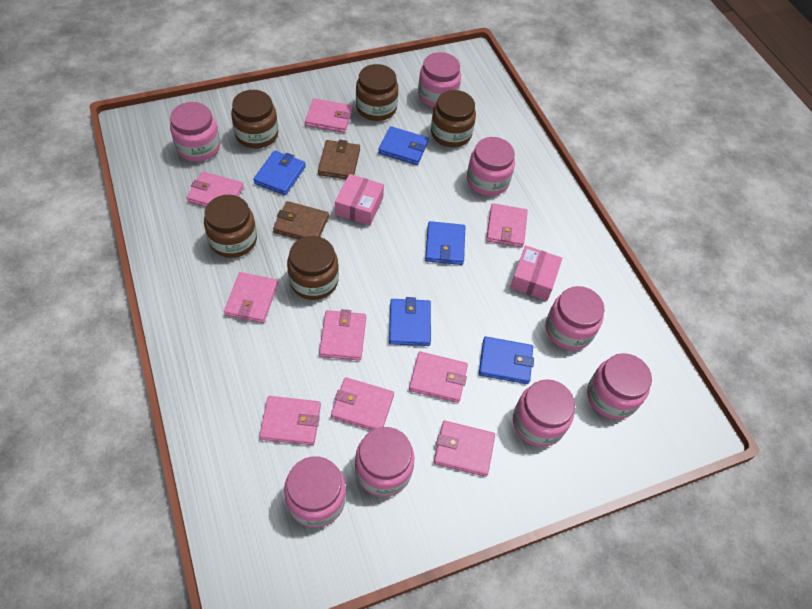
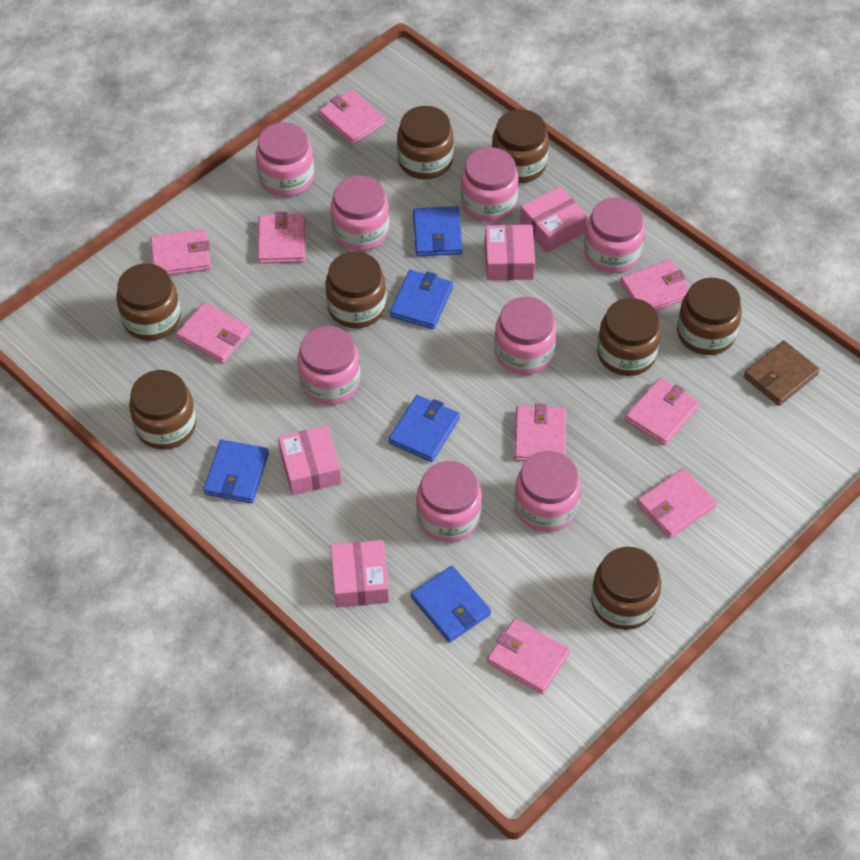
brown jar: [204,195,257,258] [231,90,278,149] [287,236,339,300] [356,64,398,121] [431,90,476,147] = 5 -> [116,263,181,341] [129,370,196,450] [325,251,386,328] [397,106,454,179] [492,109,549,183] [591,547,661,630] [597,298,661,376] [677,278,742,355] = 8
brown wallet: [273,201,329,240] [318,140,360,179] = 2 -> [744,340,820,406] = 1
pink box: [335,174,384,226] [510,245,562,301] = 2 -> [278,426,342,495] [330,540,389,608] [485,225,535,280] [520,186,587,253] = 4

